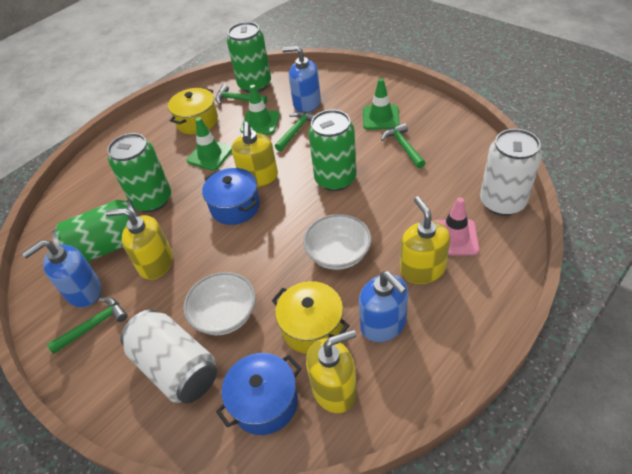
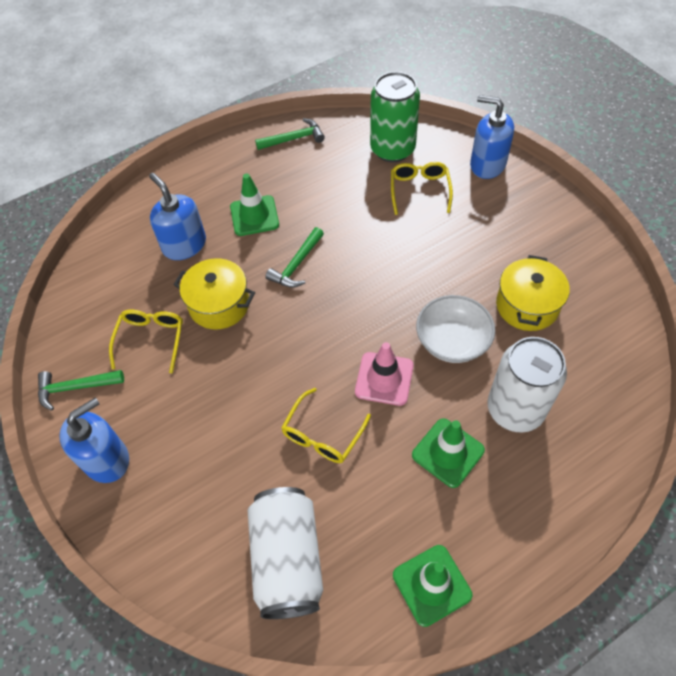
blue pot: [202,168,260,225] [216,353,302,435] = 2 -> none = 0
green can: [52,199,138,262] [107,133,171,212] [227,22,271,93] [308,110,357,191] = 4 -> [370,72,420,162] = 1
green hammer: [47,297,128,354] [215,84,267,105] [275,111,316,151] [381,123,425,168] = 4 -> [38,370,124,411] [255,118,325,150] [265,227,324,288] = 3
white bowl: [183,272,256,335] [303,214,371,270] = 2 -> [416,295,495,363] = 1
yellow glasses: none = 0 -> [109,310,183,373] [281,388,371,463] [391,162,453,215] = 3
yellow soap dispenser: [105,208,173,280] [232,122,278,187] [306,329,357,413] [400,197,450,284] = 4 -> none = 0

